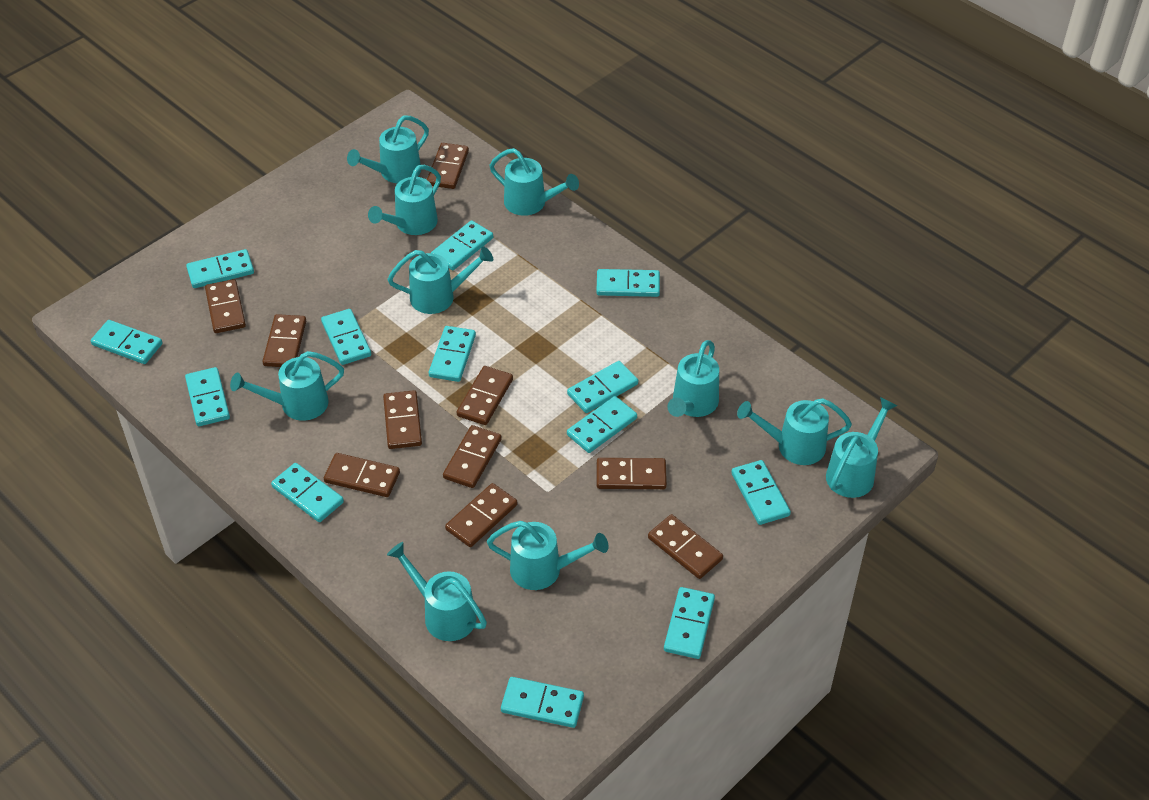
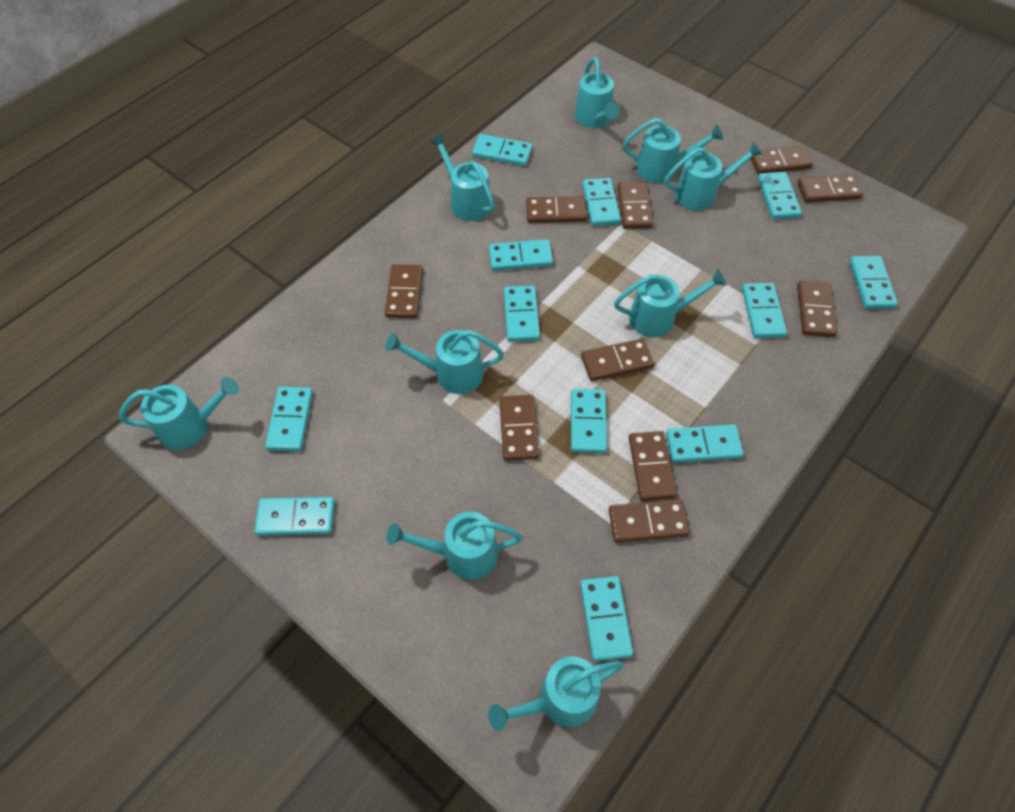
turquoise domino: [91,320,163,364] [185,367,230,426] [186,249,254,288] [271,463,344,522] [321,309,371,365] [429,326,476,382] [431,220,493,270] [501,677,584,728] [567,361,638,413] [567,396,637,453] [596,269,660,297] [664,587,715,659] [731,460,791,525] = 13 -> [254,497,335,536] [265,387,313,451] [472,134,533,166] [489,239,553,271] [504,285,540,342] [571,388,607,453] [580,576,633,661] [582,178,621,226] [666,424,744,463] [742,283,787,338] [758,172,802,219] [849,256,898,309] = 12
turquoise watering can: [230,351,344,421] [347,116,429,183] [368,165,441,235] [387,542,487,641] [388,246,493,314] [487,521,609,590] [489,148,579,216] [667,340,719,417] [737,398,852,465] [826,397,898,498] = 10 -> [119,377,239,450] [385,330,504,394] [387,512,523,580] [429,134,495,221] [488,656,624,731] [575,57,620,128] [614,269,727,337] [623,118,723,183] [664,141,762,211] = 9

